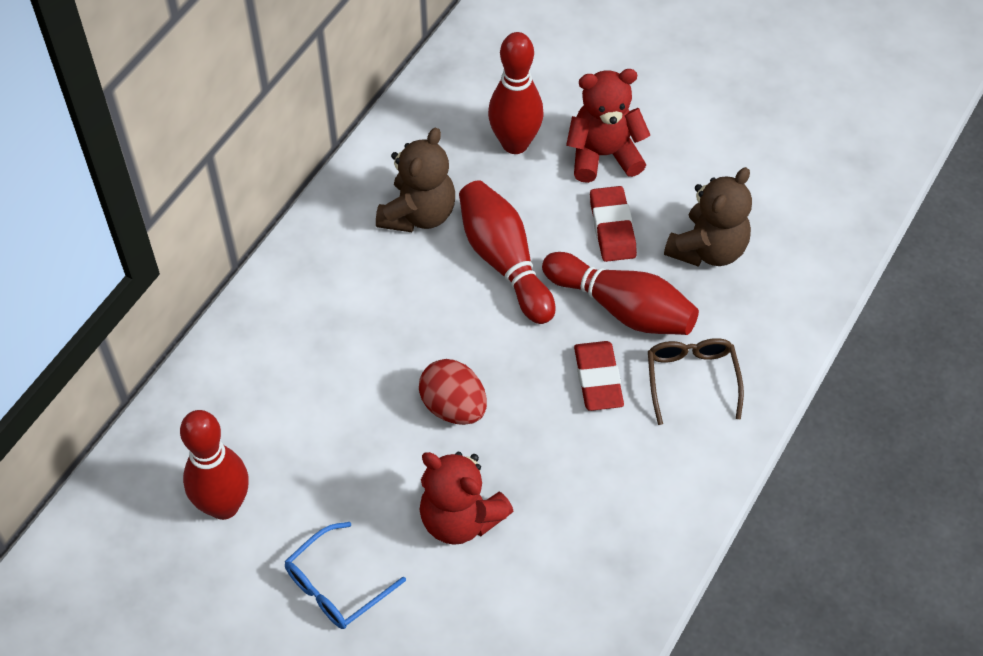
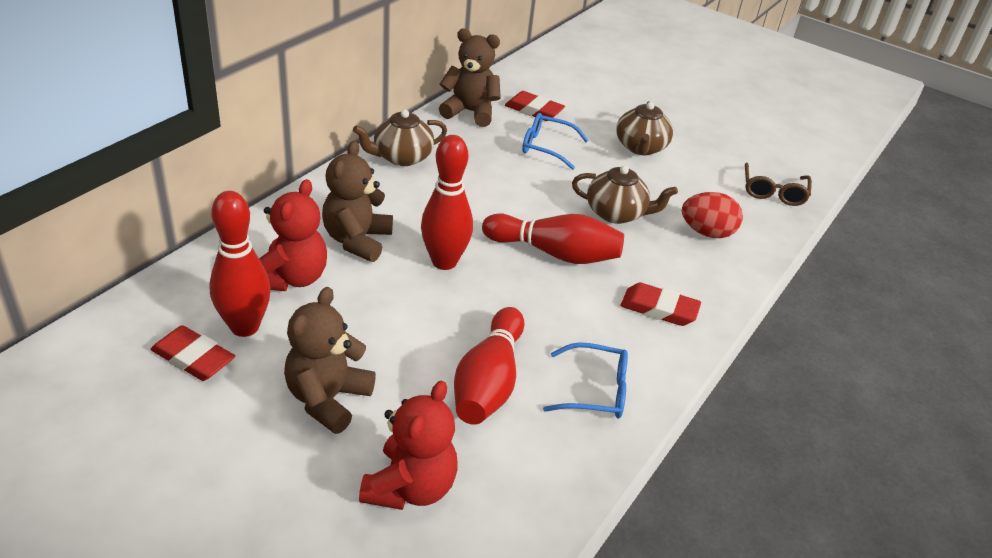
blue glasses: [284,522,406,629] = 1 -> [522,113,588,170] [543,342,628,418] = 2
brown teapot: none = 0 -> [353,109,447,166] [572,166,678,224] [616,101,673,155] = 3
brown teddy bear: [376,128,455,232] [664,167,752,267] = 2 -> [284,287,376,434] [322,141,393,262] [439,29,501,127] = 3
red eraser: [574,341,624,411] [590,186,637,262] = 2 -> [150,325,235,381] [505,91,565,121] [621,283,701,326] = 3

